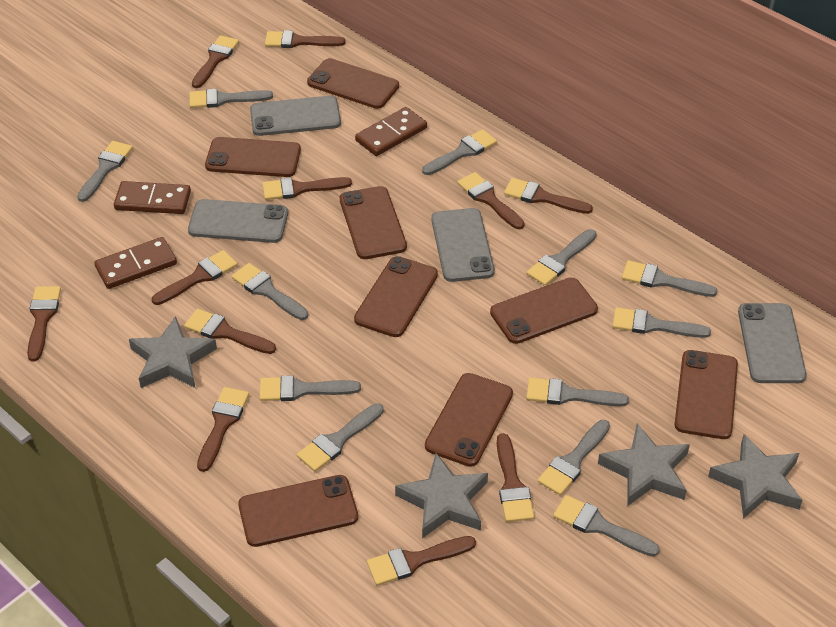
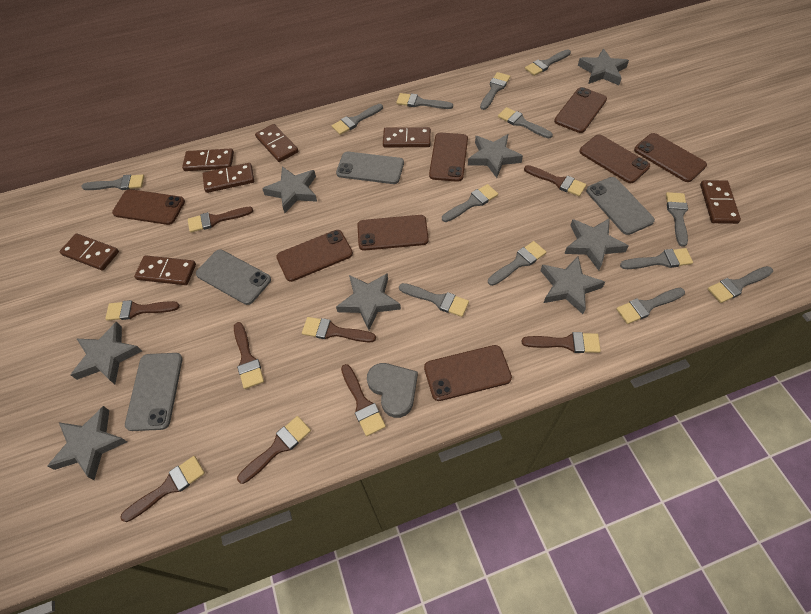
brown brush: [27,286,61,361] [152,250,238,305] [184,309,276,354] [192,35,239,88] [197,387,249,472] [262,177,352,200] [265,30,345,48] [367,536,476,585] [457,172,525,229] [497,433,534,522] [504,178,593,214] = 11 -> [105,300,180,321] [120,456,205,522] [188,207,253,232] [234,322,264,389] [237,416,311,484] [302,317,376,342] [341,364,386,436] [522,332,601,353] [524,165,586,196] = 9
brown domino: [94,237,177,289] [114,181,191,214] [355,107,427,156] = 3 -> [59,233,119,271] [134,255,196,285] [182,149,234,171] [203,163,254,193] [255,124,298,162] [383,127,431,147] [700,180,741,224] = 7
grey brush: [77,141,133,202] [189,89,273,108] [231,263,308,320] [260,375,361,401] [297,403,384,472] [422,129,497,175] [526,229,596,286] [526,377,629,406] [538,420,610,495] [553,495,660,557] [612,307,711,338] [622,260,718,297] = 12 -> [81,174,144,190] [332,104,383,135] [396,93,453,109] [399,283,469,317] [442,184,498,222] [480,72,510,110] [488,241,546,286] [498,107,553,139] [525,49,571,76] [616,288,685,324] [620,248,693,269] [666,192,688,247] [708,266,773,303] = 13
grey heart: none = 0 -> [367,363,418,418] = 1
grey star: [129,316,217,388] [395,453,488,539] [598,424,690,506] [708,434,802,519] = 4 -> [47,406,127,480] [71,322,142,384] [262,166,317,213] [336,273,401,330] [468,134,523,178] [540,256,605,314] [564,218,628,271] [578,48,629,85] = 8

